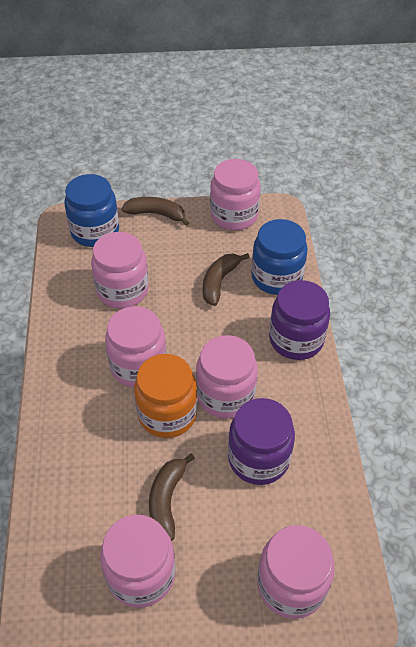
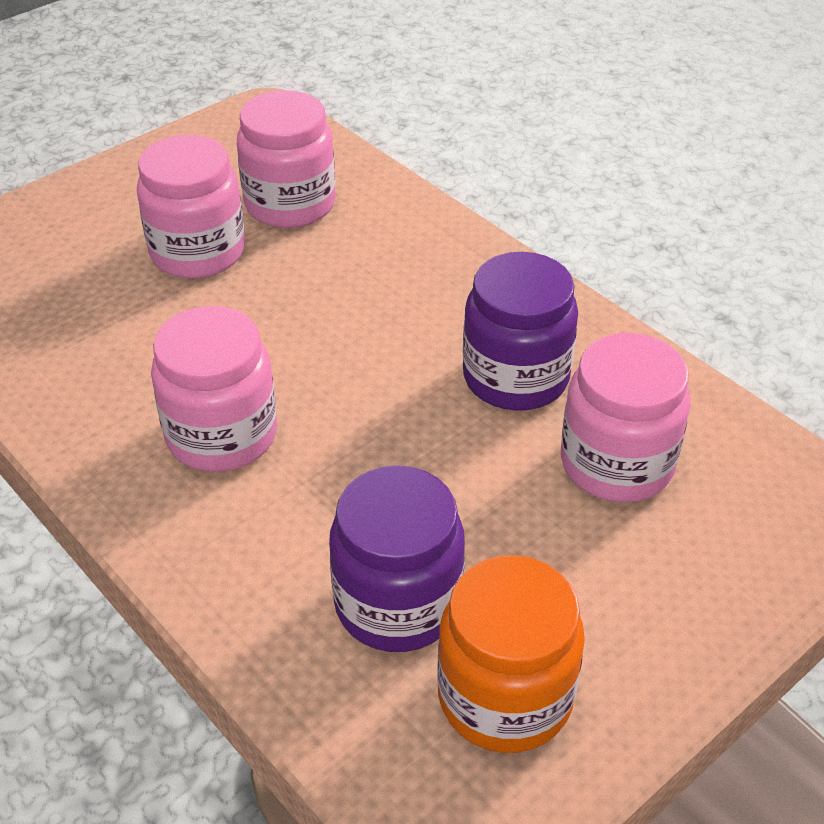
blue jar: [64,174,119,247] [251,219,308,295] = 2 -> none = 0
brown banana: [122,197,189,226] [149,453,195,541] [203,253,250,306] = 3 -> none = 0
pink jar: [91,232,149,308] [100,515,175,608] [105,306,167,387] [196,335,258,418] [210,159,261,230] [257,525,334,619] = 6 -> [137,135,245,278] [151,306,277,472] [237,90,336,228] [561,333,690,502] = 4

